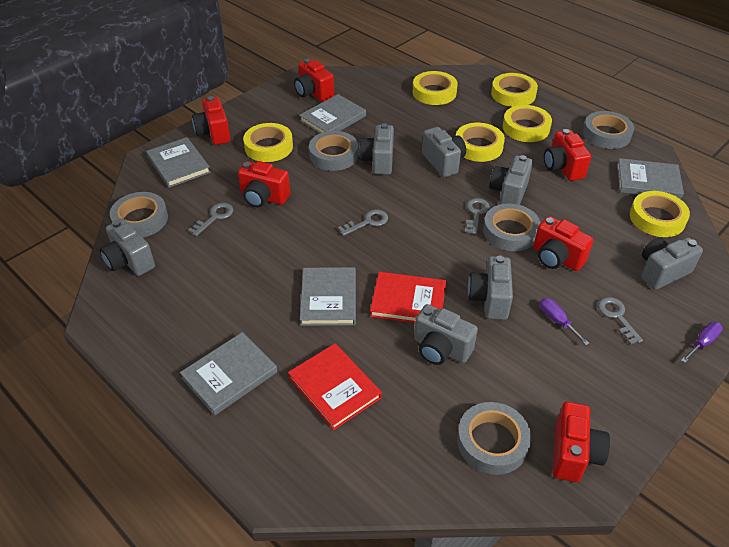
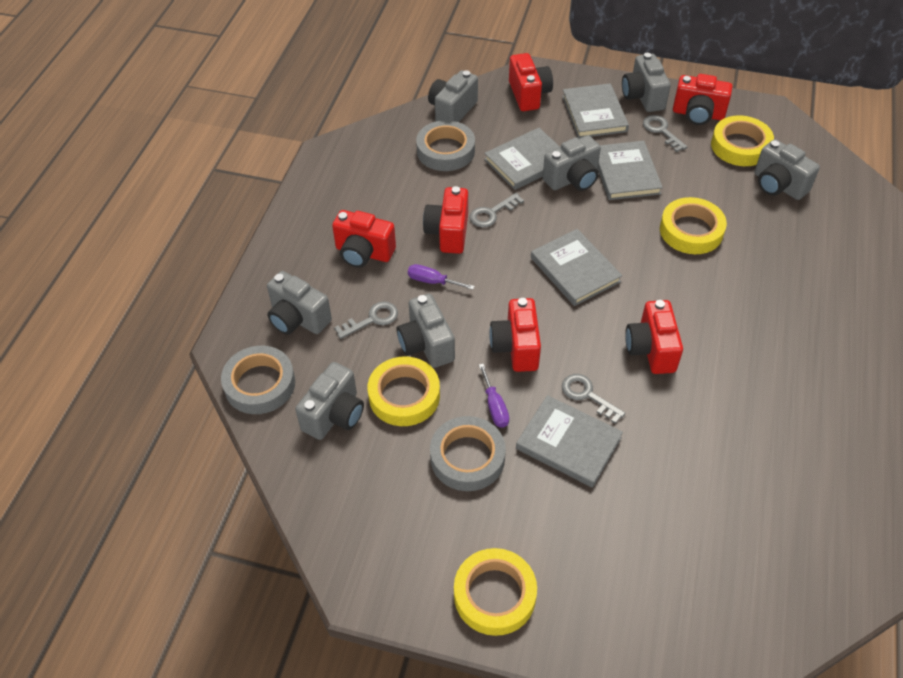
grey tape: [110,192,168,238] [309,131,358,171] [457,402,531,475] [483,203,540,251] [583,111,634,149] = 5 -> [221,346,295,414] [416,120,475,171] [430,416,506,491] = 3
red book: [288,343,382,430] [370,272,446,323] = 2 -> none = 0
yellow tape: [243,123,293,162] [413,71,458,105] [456,123,505,162] [491,73,538,107] [503,105,552,142] [630,191,690,237] = 6 -> [368,356,440,426] [454,548,537,636] [660,197,727,254] [711,115,774,166] = 4

